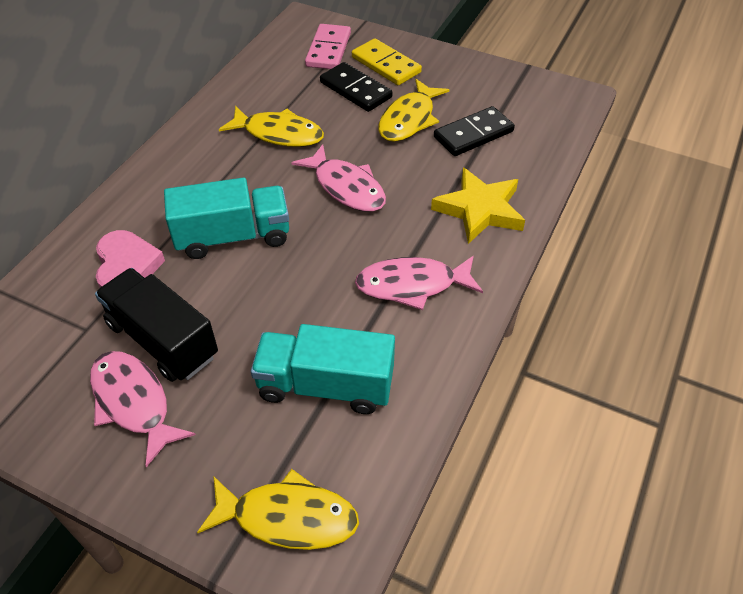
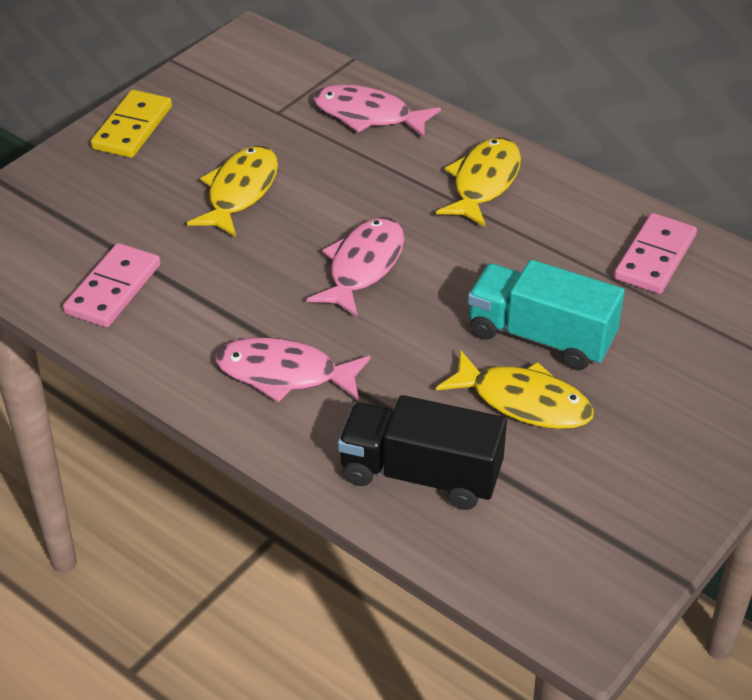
black domino: [320,62,393,112] [434,106,515,156] = 2 -> none = 0
pink domino: [305,24,351,69] = 1 -> [63,243,160,327] [614,213,697,294] = 2
pink heart: [96,230,165,288] = 1 -> none = 0
turquoise truck: [164,178,289,259] [251,324,395,414] = 2 -> [468,260,625,370] = 1
yellow star: [431,167,525,244] = 1 -> none = 0

